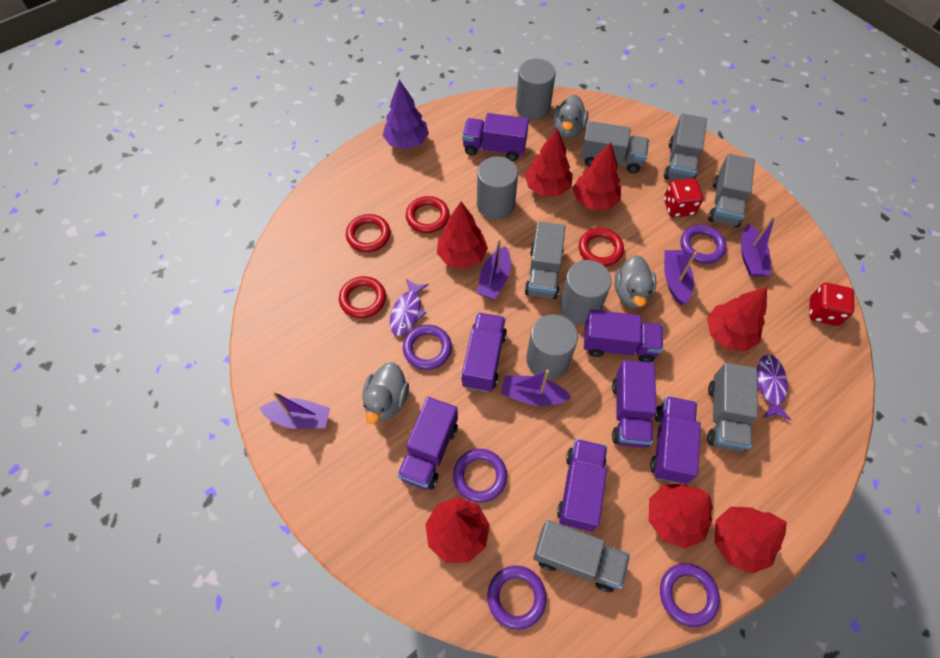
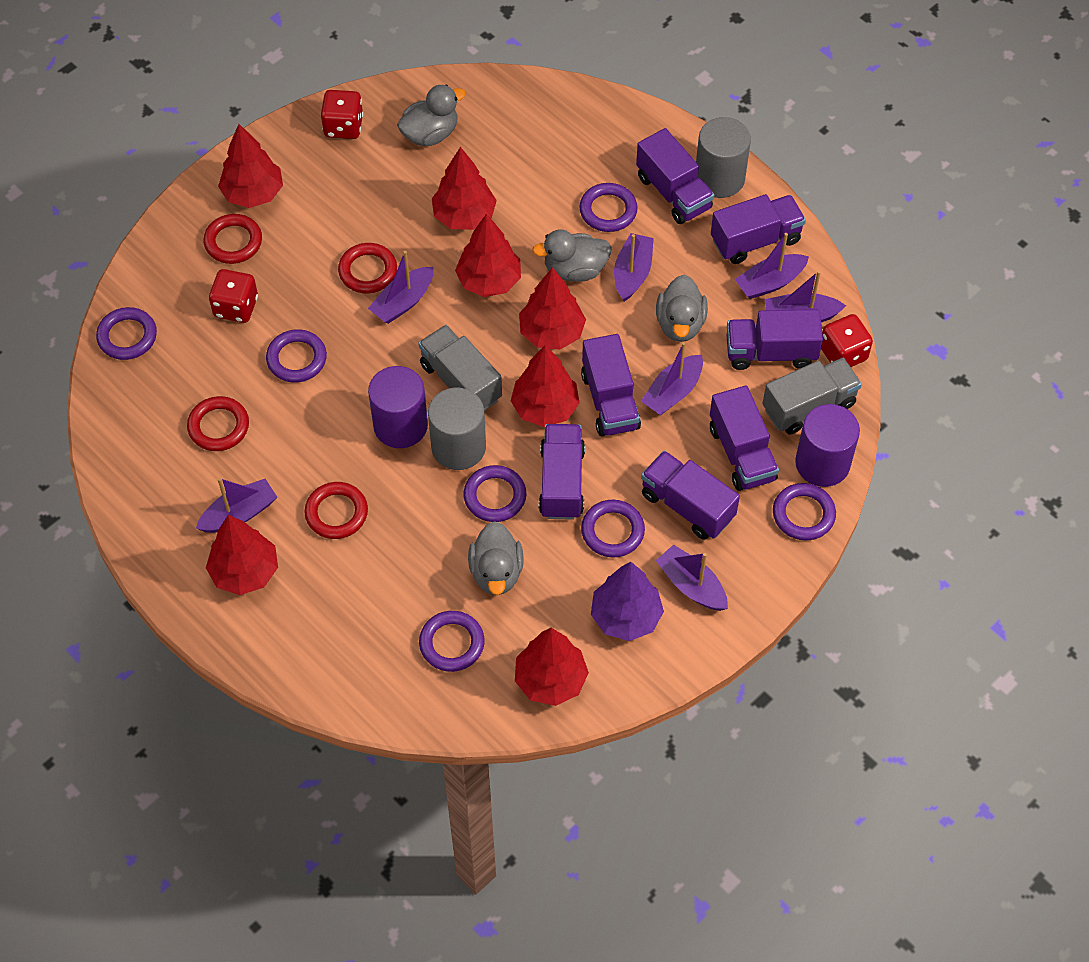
grey cylinder: [477,156,518,220] [516,59,556,120] [526,314,578,379] [560,260,612,324] = 4 -> [428,388,486,470] [696,117,751,198] = 2
grey duck: [362,362,409,424] [552,95,588,139] [614,255,656,309] = 3 -> [397,85,466,146] [468,521,524,595] [532,230,612,282] [656,275,708,342] = 4
grey truck: [525,222,565,299] [534,520,630,592] [581,121,649,173] [664,114,707,180] [707,363,758,452] [708,154,755,228] = 6 -> [418,325,502,410] [762,358,862,435] = 2
purple boat: [259,391,330,429] [477,238,511,299] [501,370,572,406] [664,250,697,305] [741,215,776,276] = 5 -> [196,478,277,533] [368,251,433,324] [614,233,654,302] [641,342,703,416] [656,544,728,611] [735,233,809,299] [765,271,846,322] = 7
purple cylinder: none = 0 -> [368,366,428,448] [795,404,860,487] = 2
purple fish: [390,279,429,336] [757,354,791,420] = 2 -> none = 0
purple ring: [403,325,452,370] [453,449,507,503] [487,566,546,630] [660,563,720,627] [680,225,726,264] = 5 -> [96,307,157,360] [266,329,327,383] [419,611,485,672] [463,465,526,522] [579,183,638,232] [581,500,645,558] [773,483,836,541] = 7
red dice: [664,178,703,217] [809,283,854,326] = 2 -> [209,269,258,323] [321,90,363,139] [821,314,873,367] = 3

